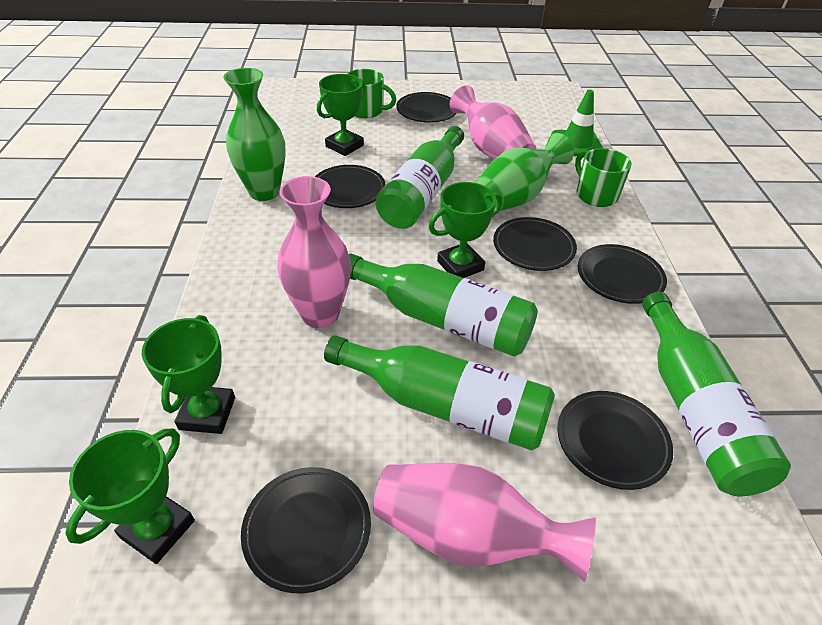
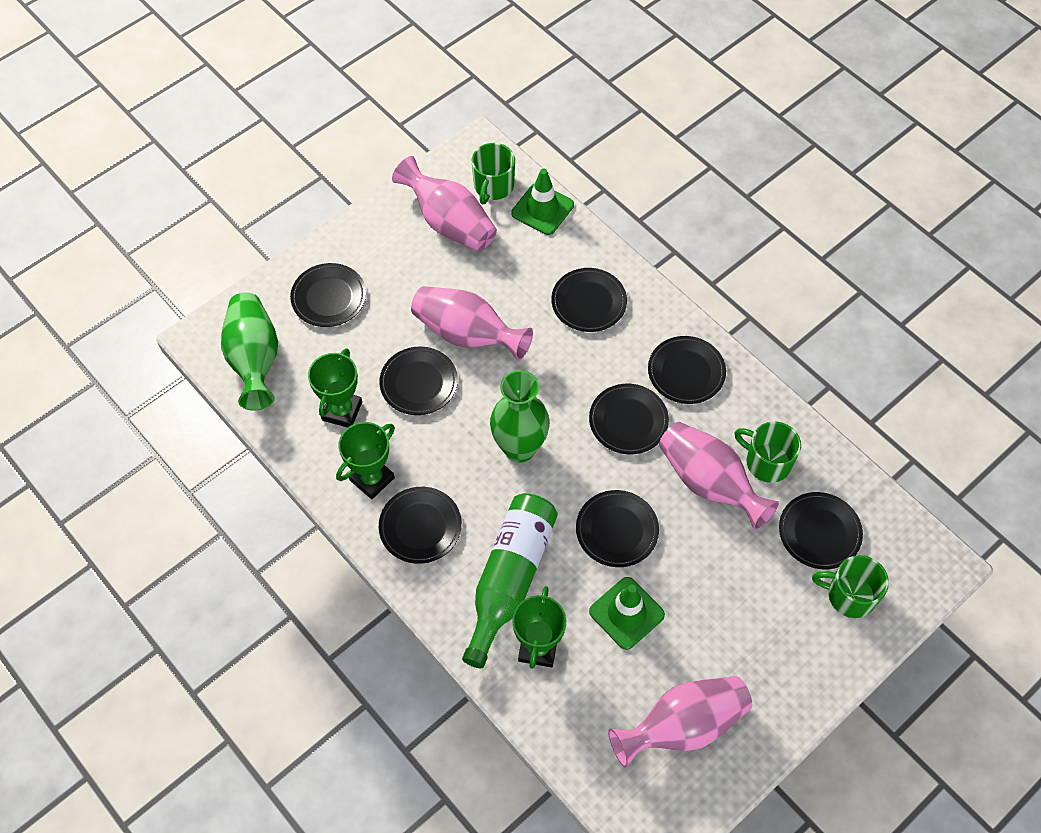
black plate: [241,467,371,594] [315,165,386,208] [396,92,457,122] [493,217,577,271] [558,391,673,490] [578,244,667,304] = 6 -> [290,263,366,327] [379,347,458,415] [379,487,462,564] [551,268,627,332] [576,490,659,567] [589,384,669,454] [648,336,726,404] [779,492,863,569] = 8
green bottle: [324,335,555,451] [349,254,538,357] [376,126,464,229] [642,292,791,497] = 4 -> [462,493,558,668] = 1
green mug: [347,69,396,118] [575,148,631,207] = 2 -> [472,143,515,204] [734,422,801,483] [812,555,889,618] = 3
green traffic cone: [551,90,603,156] = 1 -> [511,169,574,235] [589,577,665,650] = 2
green trophy: [65,428,195,564] [142,315,235,434] [317,74,365,156] [429,182,502,278] = 4 -> [308,348,362,428] [336,422,395,499] [512,586,566,669] = 3
pink vase: [277,176,351,328] [373,463,596,582] [450,85,536,159] = 3 -> [392,156,497,252] [411,286,533,360] [608,676,752,768] [659,422,779,530] = 4

